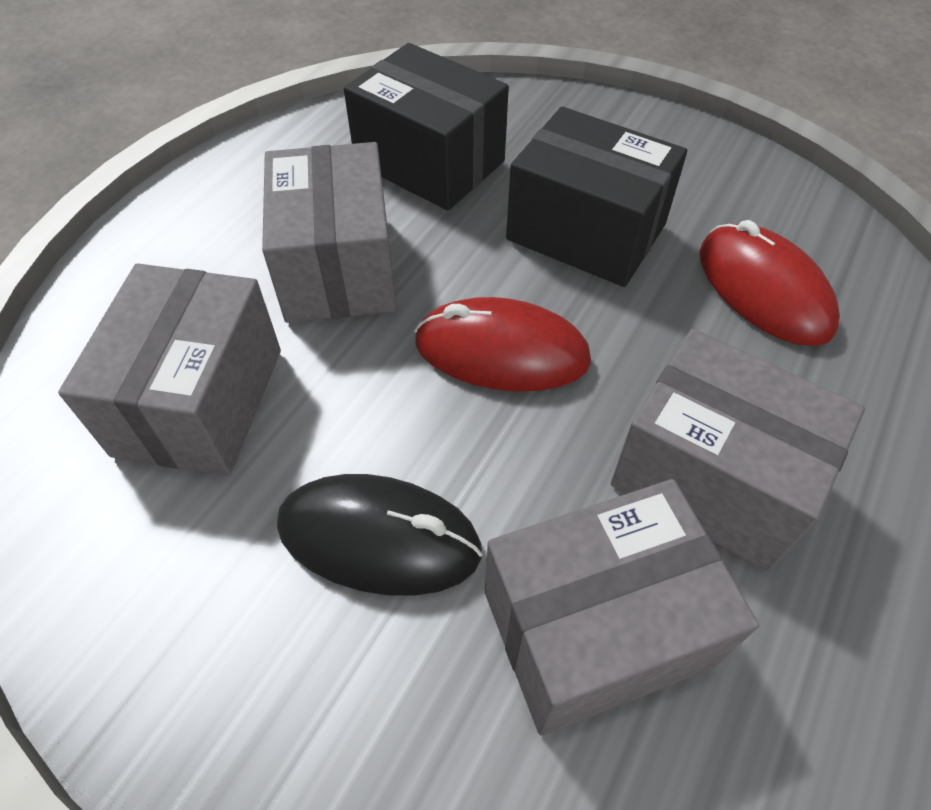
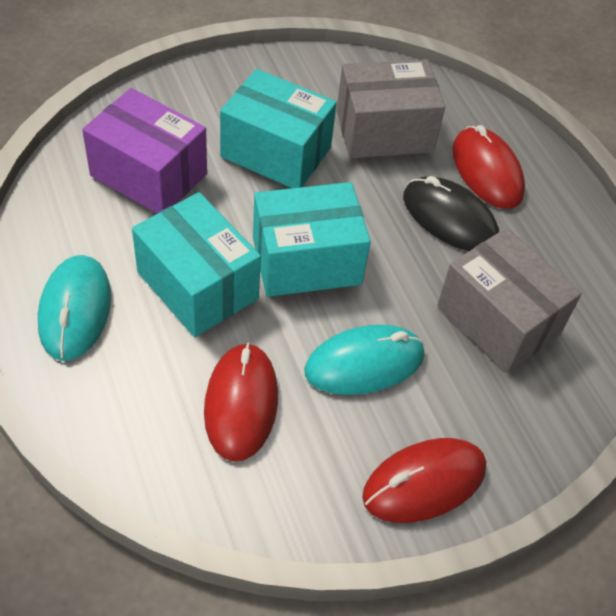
black box: [344,43,509,211] [506,107,687,287] = 2 -> none = 0
grey box: [58,263,281,476] [262,142,397,323] [485,479,759,736] [611,329,865,571] = 4 -> [336,59,445,158] [437,228,582,373] = 2
purple box: none = 0 -> [82,88,207,214] = 1
red mouse: [414,297,591,392] [699,220,840,346] = 2 -> [204,342,278,462] [362,438,486,523] [452,125,525,209] = 3
turquoise box: none = 0 -> [132,192,261,337] [220,69,337,188] [253,182,371,297] = 3
turquoise mouse: none = 0 -> [38,255,111,361] [304,325,425,395] = 2

